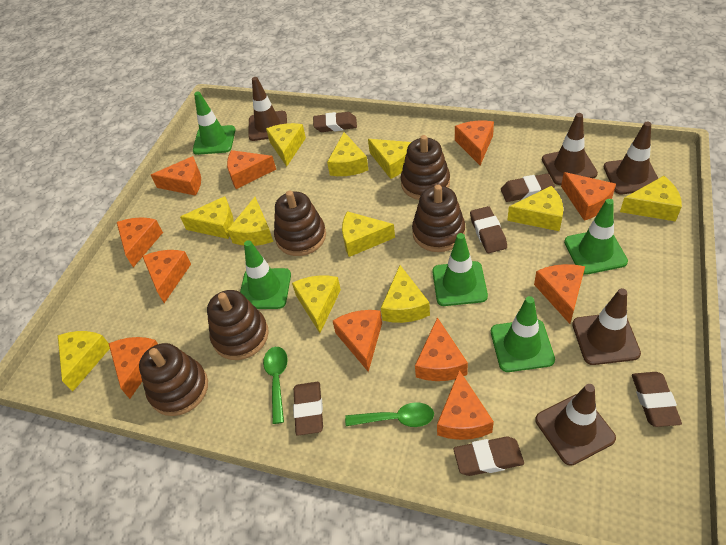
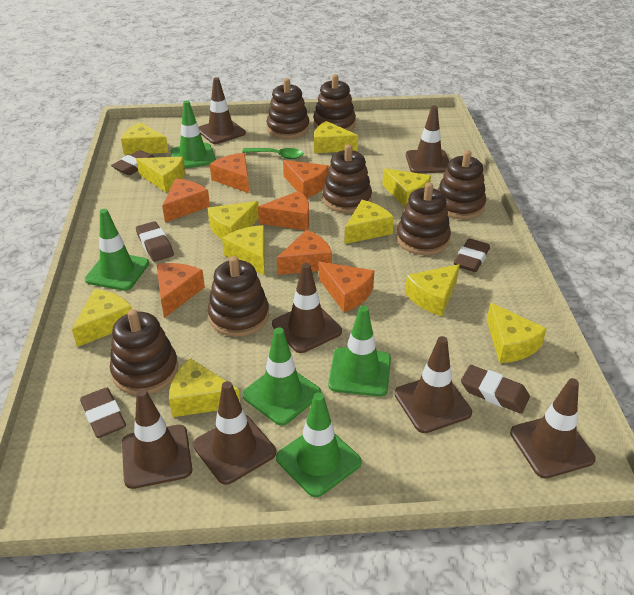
brown eraser: [293,382,323,436] [313,112,357,132] [453,437,524,476] [470,206,507,253] [501,174,555,202] [632,372,682,427] = 6 -> [80,387,126,438] [111,150,154,175] [136,221,174,262] [454,239,490,272] [461,365,530,414] = 5
brown stacking toy: [139,343,208,416] [207,290,269,360] [274,191,326,256] [401,135,450,200] [412,185,465,252] = 5 -> [110,309,178,395] [208,256,269,337] [266,78,309,139] [313,74,356,131] [322,144,372,213] [396,182,451,255] [437,150,486,219] = 7
brown traffic cone: [248,77,287,141] [535,384,616,466] [542,113,598,185] [572,288,641,365] [604,122,659,194] = 5 -> [122,389,192,489] [193,381,276,485] [199,77,246,144] [272,263,342,353] [394,336,472,433] [406,105,449,173] [510,378,596,478] = 7
green spoon: [263,347,288,424] [345,402,434,427] = 2 -> [242,148,303,159] = 1
orange cheese: [108,337,158,399] [117,217,163,267] [142,250,191,303] [151,156,201,196] [227,150,276,189] [333,310,382,372] [415,317,468,381] [437,370,494,440] [455,121,494,165] [534,264,585,324] [561,172,616,221] = 11 -> [157,263,205,318] [162,179,210,222] [210,153,249,193] [258,191,309,230] [277,230,332,275] [283,160,329,198] [319,262,374,312] = 7

